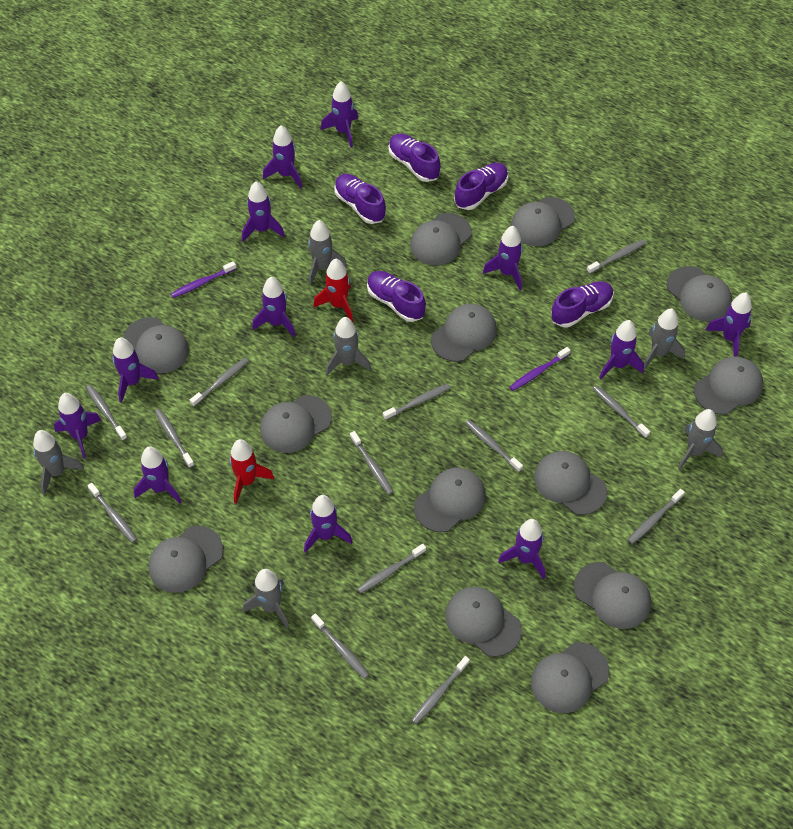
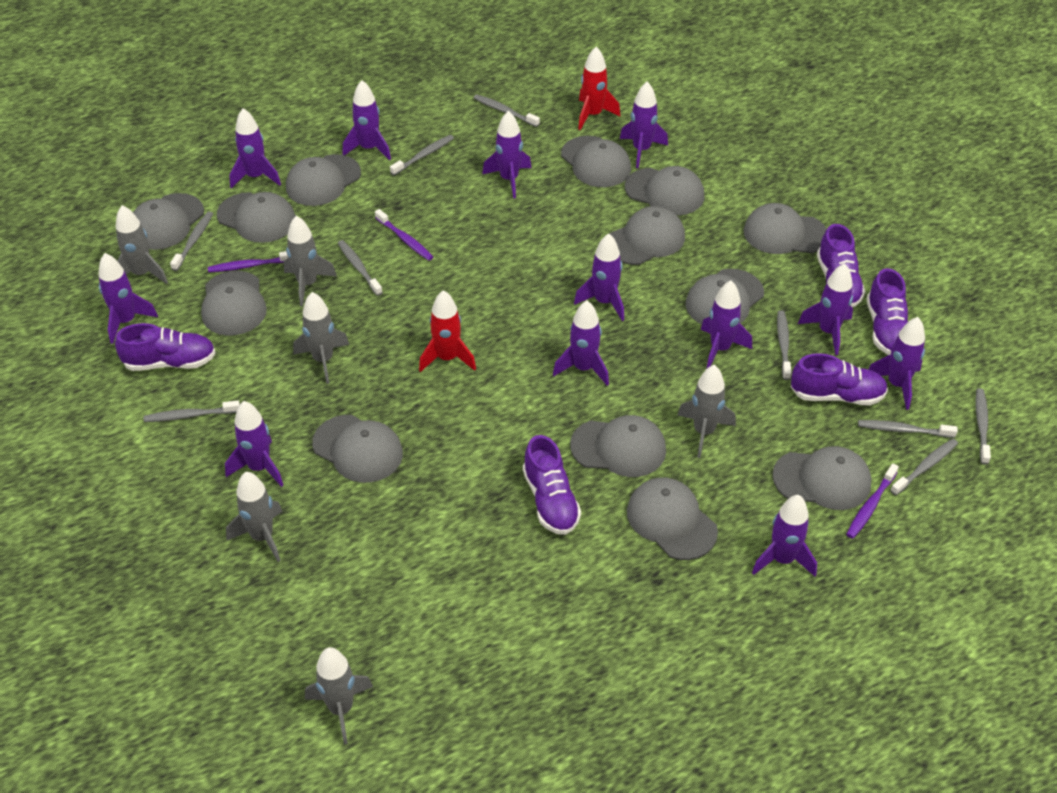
grey toothbrush: [86,385,127,441] [87,483,137,543] [155,409,194,468] [190,358,249,407] [311,613,369,679] [350,431,394,495] [357,544,426,594] [383,384,450,420] [412,656,470,724] [465,420,523,472] [587,240,646,274] [593,385,650,438] [628,489,685,544] = 13 -> [143,401,240,422] [170,212,213,271] [338,240,383,296] [390,135,454,175] [474,94,540,127] [777,310,791,380] [858,420,958,438] [890,439,958,495] [975,388,991,465] = 9
purple toothbrush: [171,261,236,298] [510,347,570,391] = 2 -> [208,251,288,273] [375,209,433,261] [846,463,899,539] = 3

